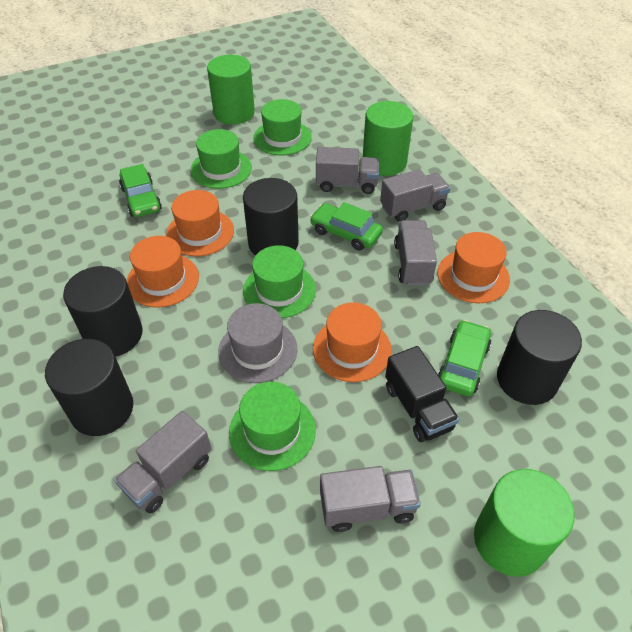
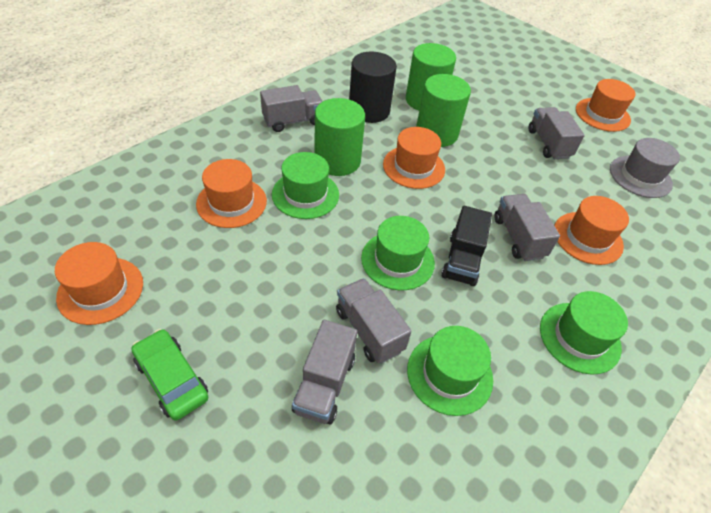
black cylinder: [45,339,133,436] [63,266,143,357] [243,178,299,256] [497,310,582,405] = 4 -> [349,51,397,123] = 1
green car: [119,164,162,217] [310,202,383,251] [438,320,491,396] = 3 -> [131,329,208,421] = 1
orange hat: [127,236,199,308] [166,190,234,257] [313,302,392,382] [438,232,510,303] = 4 -> [55,242,143,325] [196,159,267,228] [383,127,445,189] [554,196,629,265] [576,79,636,132] = 5

